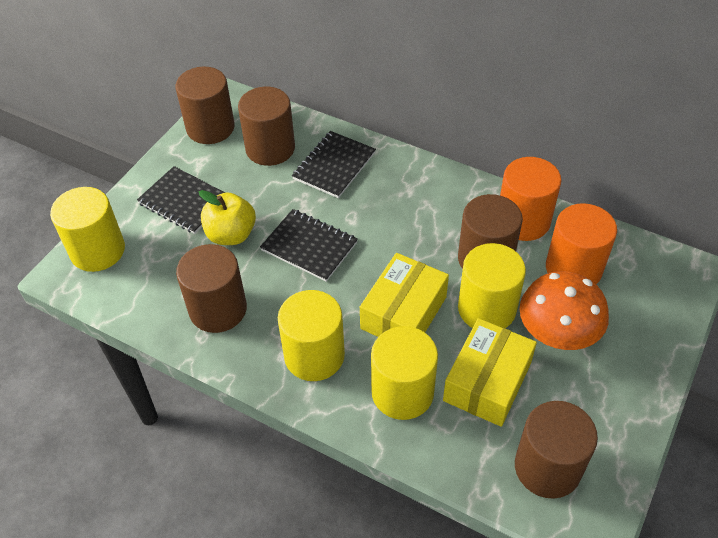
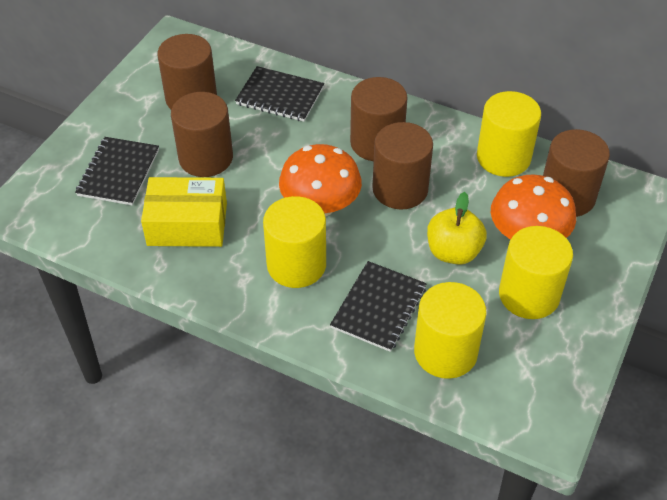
orange cylinder: [500,157,561,241] [546,203,617,284] = 2 -> none = 0
orange mushroom: [520,271,609,350] = 1 -> [279,144,362,217] [491,174,576,239] = 2
yellow box: [360,253,449,337] [443,318,537,427] = 2 -> [141,177,227,247] = 1

